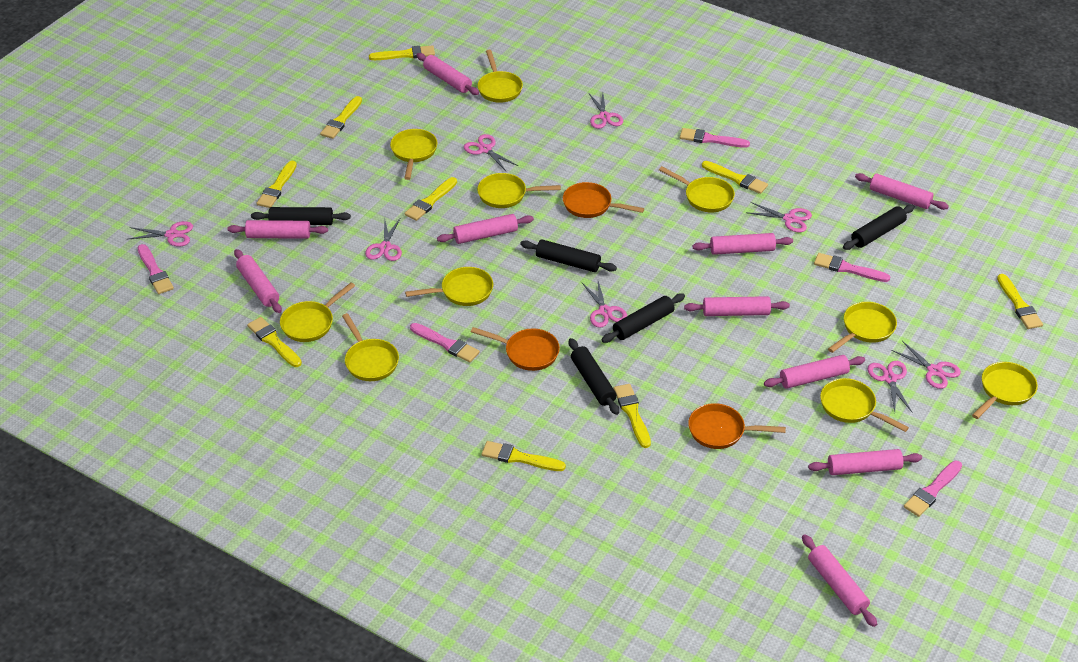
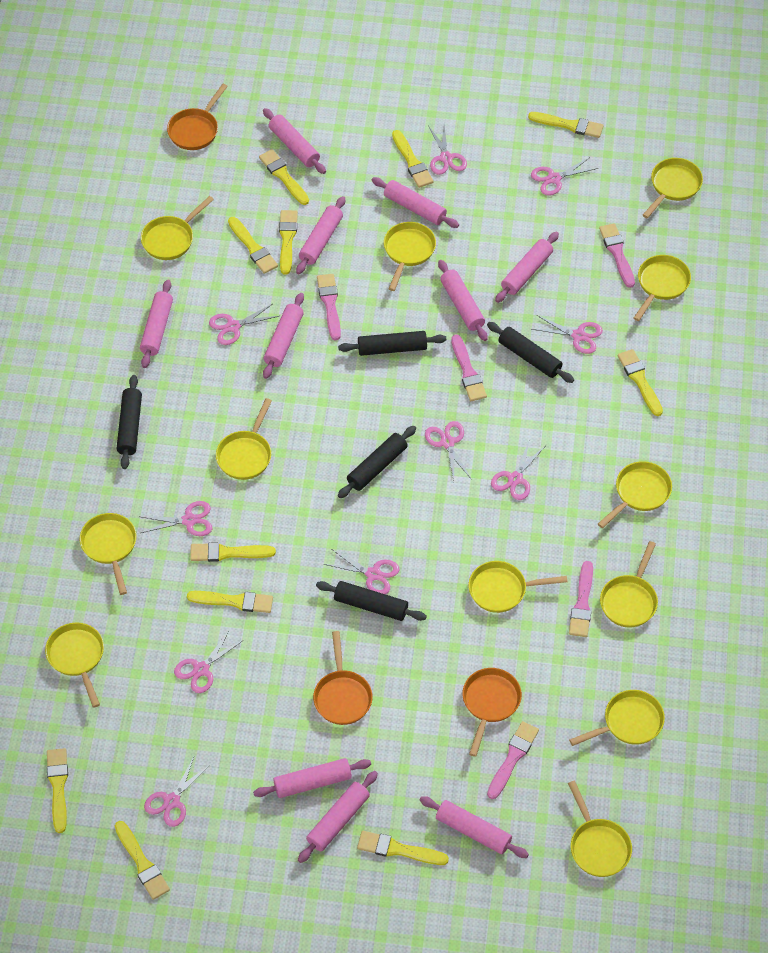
pink scissors: [129,221,193,246] [365,218,402,261] [464,134,518,171] [582,281,627,328] [589,93,623,129] [748,202,812,232] [868,361,913,413] [891,341,961,389] = 8 -> [141,501,212,536] [144,755,211,827] [174,630,244,693] [209,304,279,345] [324,549,399,595] [425,421,471,481] [428,125,467,175] [491,439,545,500] [531,157,598,196] [531,315,603,354] = 10
yellow brush: [247,317,302,367] [257,161,297,208] [320,96,362,139] [369,45,435,60] [404,177,457,221] [481,441,566,471] [614,384,651,448] [702,161,768,194] [997,274,1043,329] = 9 -> [47,748,68,833] [115,821,170,900] [187,591,273,613] [190,542,276,562] [228,217,278,274] [259,149,309,205] [279,210,298,275] [357,831,449,865] [392,130,433,188] [528,112,604,138] [618,349,663,416] = 11
yellow pan: [280,283,355,342] [342,313,399,381] [390,129,437,180] [405,267,493,306] [477,50,523,103] [477,173,561,208] [659,166,735,212] [820,378,909,432] [828,302,897,353] [972,362,1038,419] = 10 -> [45,622,104,708] [80,513,136,595] [141,196,214,260] [216,398,272,480] [384,222,436,291] [469,561,567,613] [568,780,632,877] [569,690,665,746] [598,461,672,528] [600,541,658,628] [633,255,691,321] [643,158,703,219] = 12

